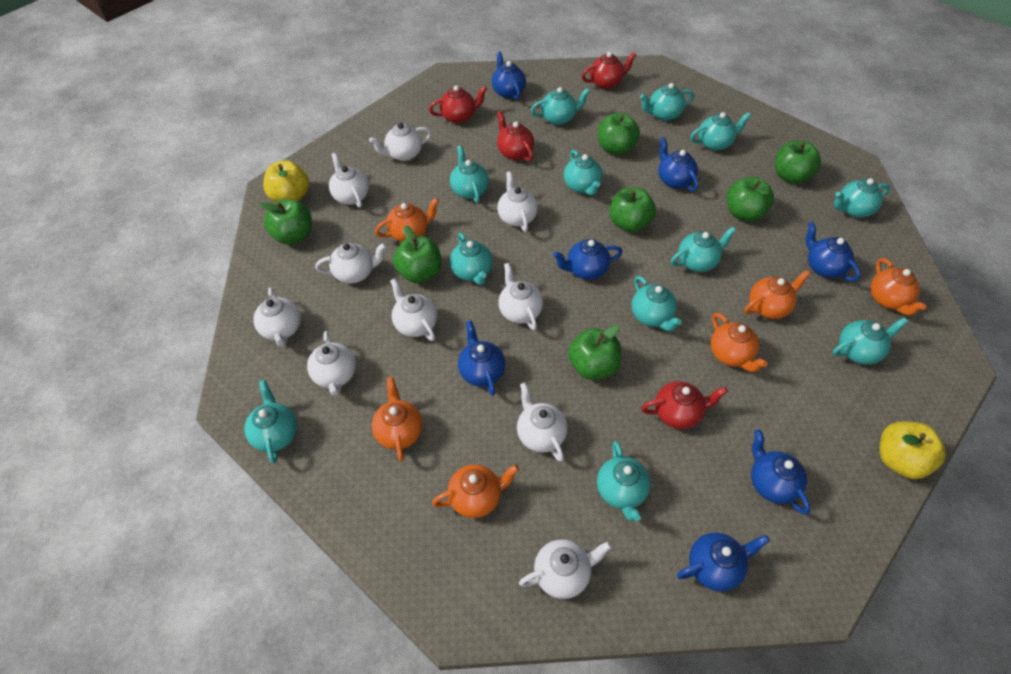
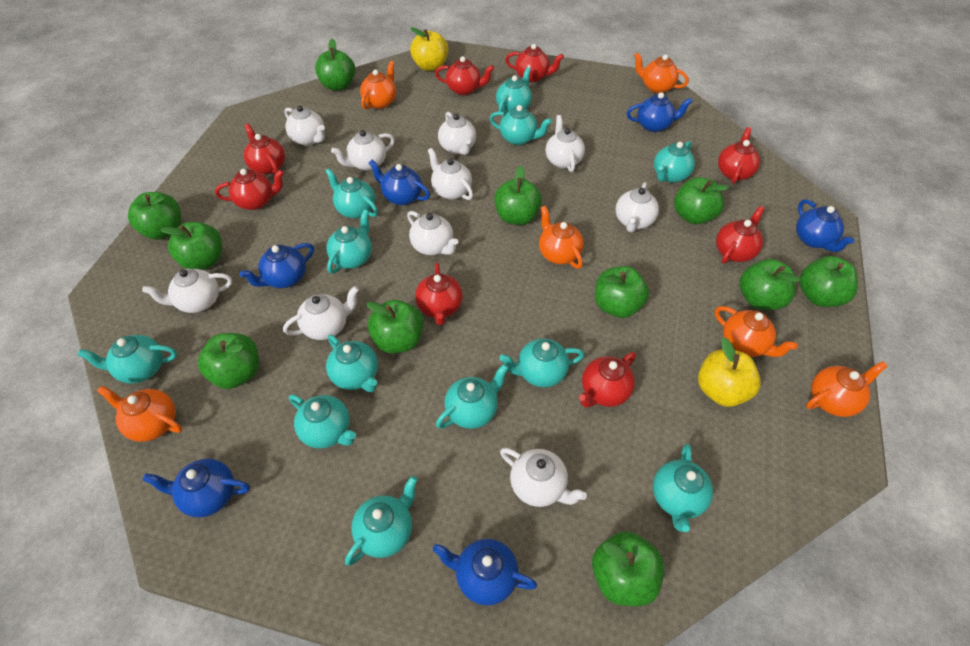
blue teapot: [458,320,505,396] [492,51,526,100] [553,239,622,280] [658,137,699,191] [677,533,770,591] [751,430,810,515] [806,222,861,281] = 7 -> [142,458,250,518] [240,243,314,288] [369,160,430,205] [433,539,537,606] [627,92,693,132] [796,199,854,252] = 6
green apple: [259,199,312,245] [393,225,442,283] [568,325,621,380] [598,113,640,155] [610,187,656,232] [727,177,774,222] [775,140,821,184] = 7 -> [128,192,181,240] [160,222,222,270] [198,333,259,389] [315,39,356,91] [366,300,424,353] [494,166,542,225] [592,531,665,606] [595,266,649,318] [674,177,729,225] [739,259,800,310] [799,256,858,307] = 11
red teapot: [429,85,487,124] [497,111,534,161] [582,52,636,89] [641,381,728,429] = 4 -> [215,169,284,210] [244,123,285,175] [415,263,463,325] [435,56,494,95] [505,44,564,82] [579,352,636,407] [716,206,765,264] [718,127,760,184] = 8

